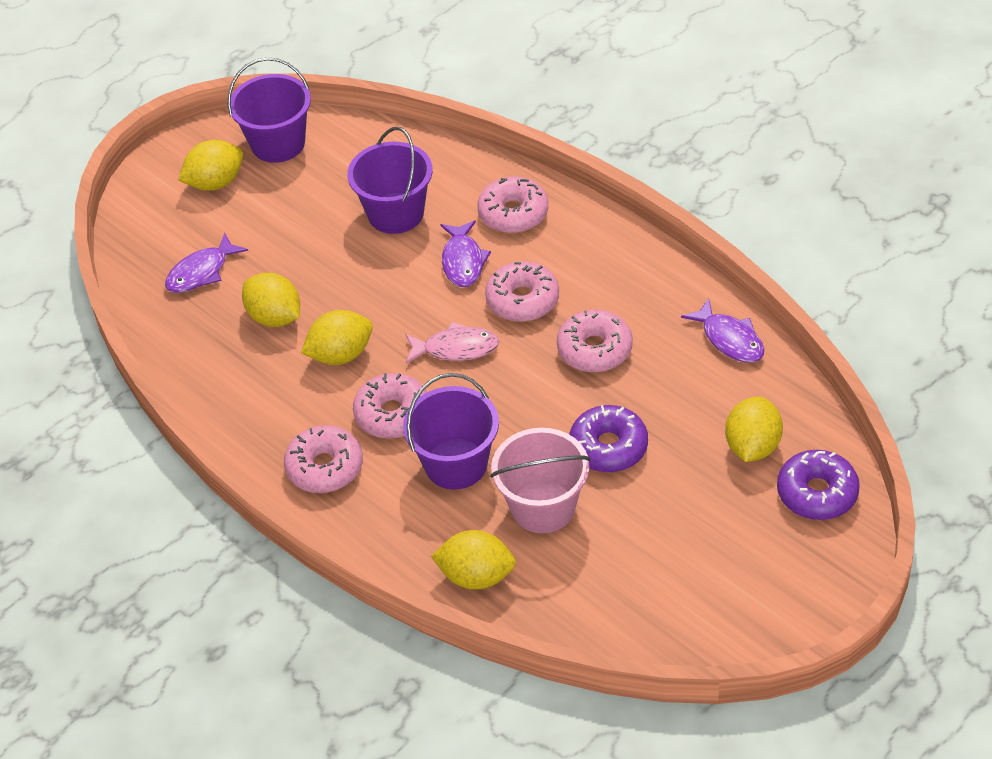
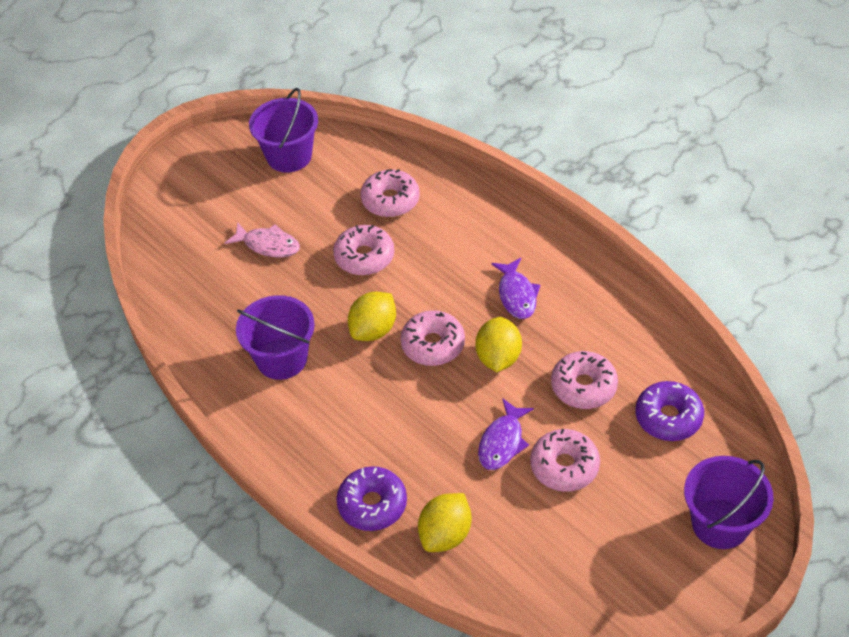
pink bucket: [490,428,590,533] = 1 -> none = 0
purple fish: [165,233,248,293] [440,220,491,287] [681,298,764,363] = 3 -> [478,398,534,470] [491,258,540,319] = 2
yellow lemon: [178,140,243,191] [242,273,300,327] [301,310,373,365] [431,530,516,590] [725,397,783,462] = 5 -> [348,292,396,341] [418,493,472,552] [475,317,522,372] = 3

